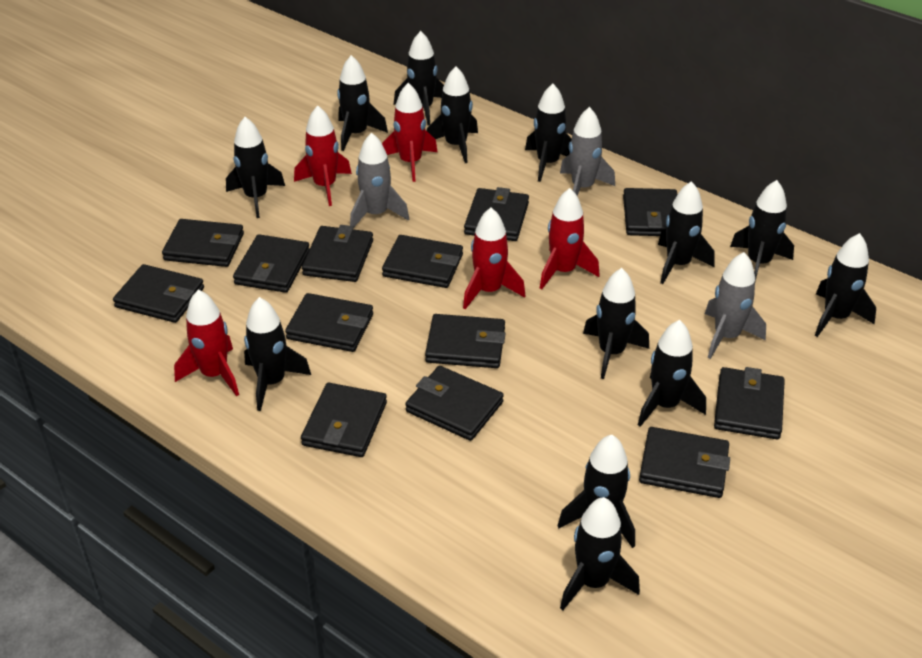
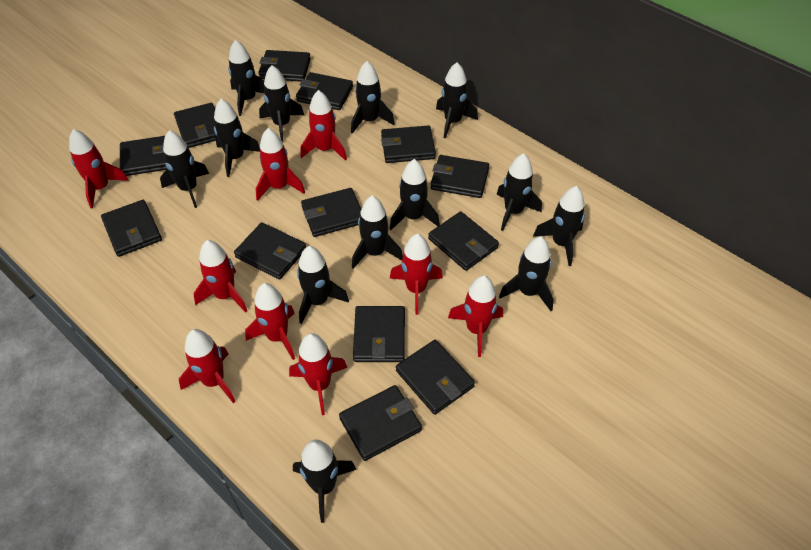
grey rocket: [350,133,409,227] [560,107,615,196] [705,252,766,359] = 3 -> none = 0
red rocket: [174,290,239,396] [294,105,352,206] [382,83,438,182] [463,207,526,309] [540,188,600,289] = 5 -> [69,129,129,208] [179,329,236,403] [193,240,247,313] [245,283,295,360] [256,128,305,201] [289,333,347,415] [300,90,347,161] [390,234,443,315] [448,275,503,357] = 9

